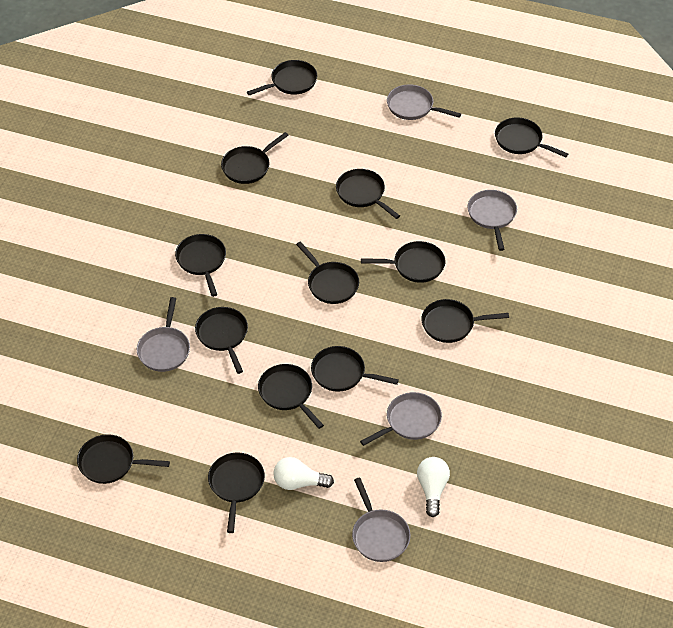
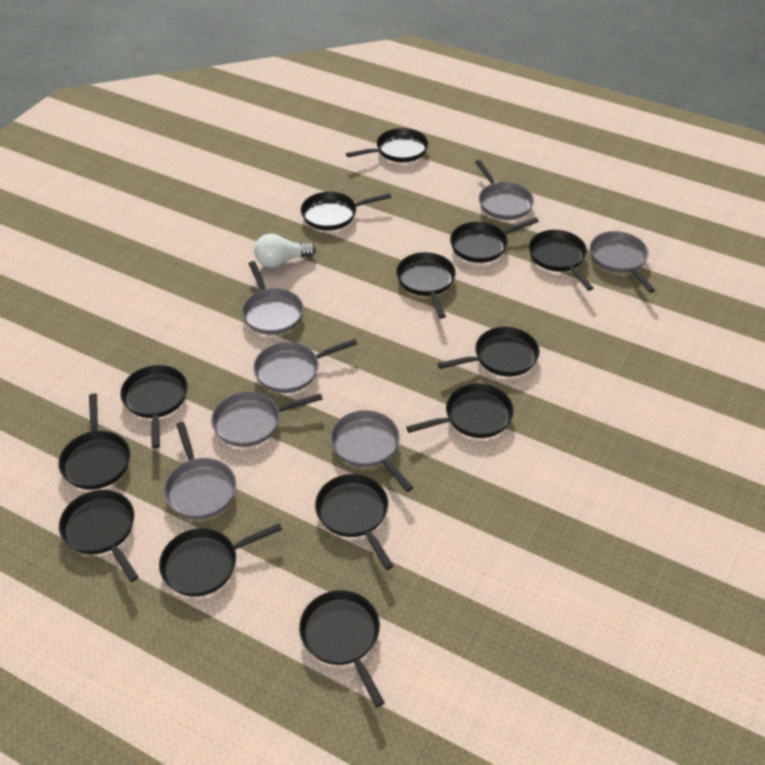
grey pan: [137,297,190,372] [352,477,411,562] [360,392,442,446] [387,84,461,120] [468,190,517,251] = 5 -> [164,422,236,519] [211,392,323,447] [242,261,304,335] [253,339,357,393] [330,410,413,492] [475,160,534,220] [590,231,655,293] = 7
white light bulb: [273,457,334,490] [417,457,450,517] = 2 -> [254,233,316,268] = 1

